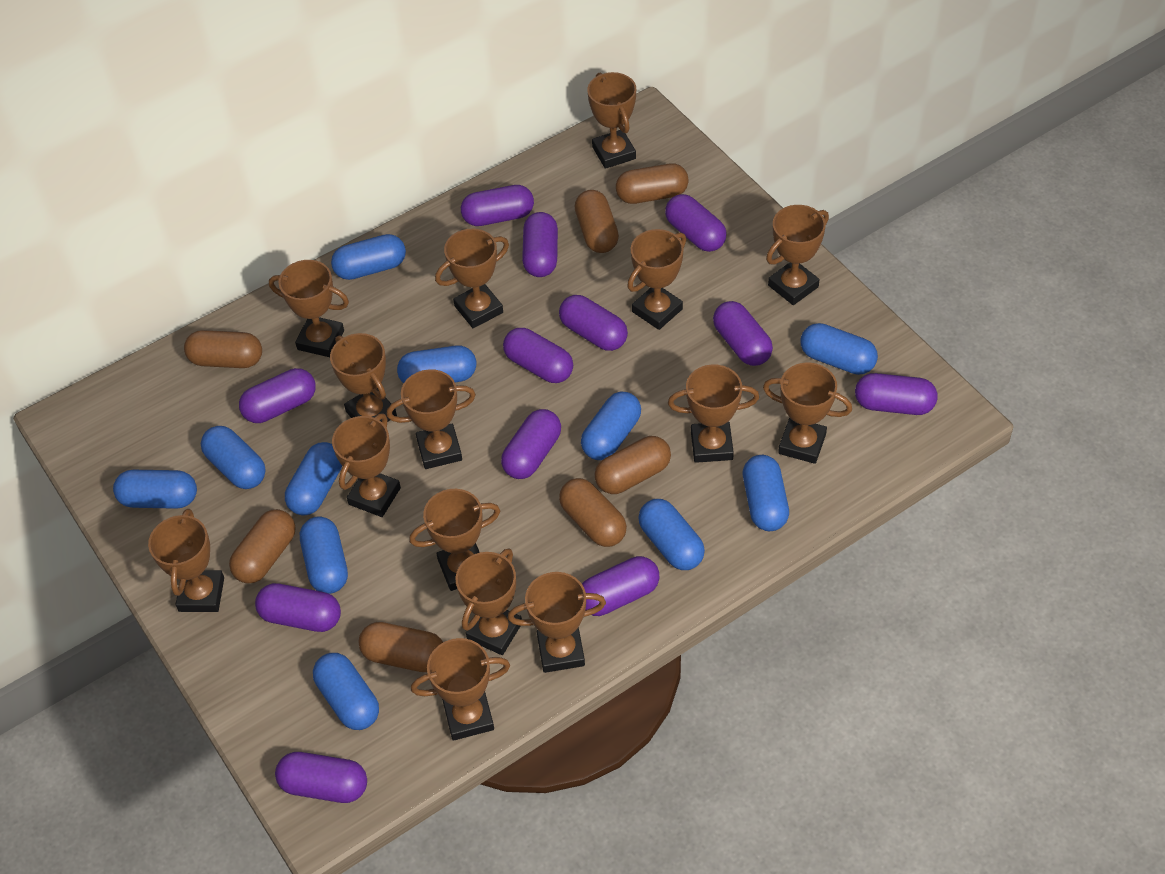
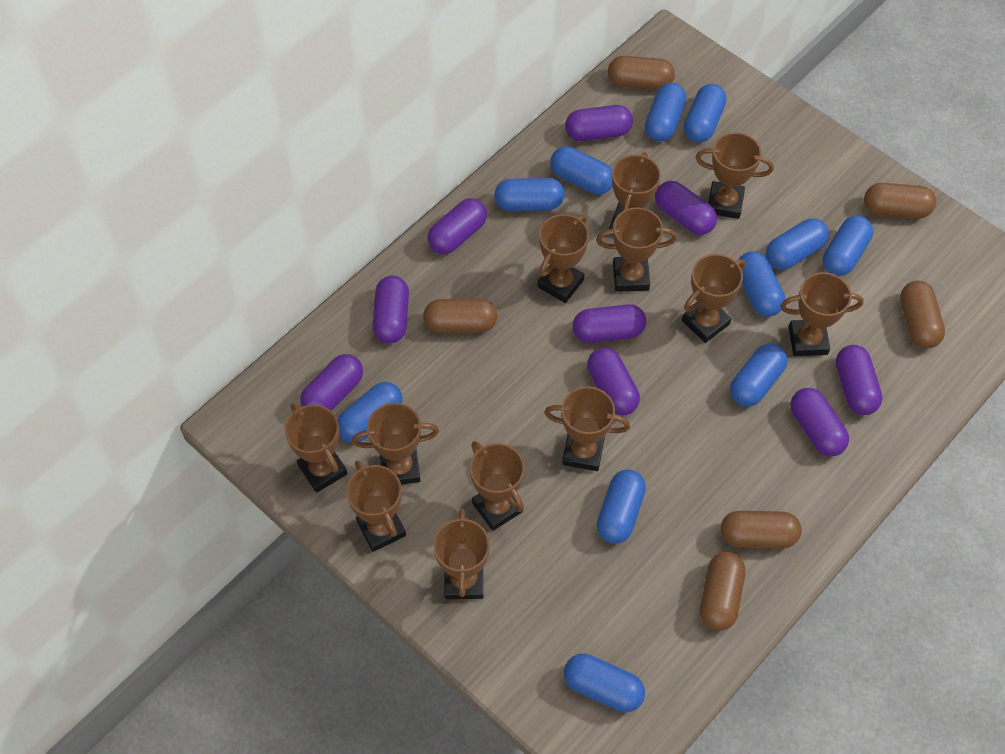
brown capsule: [184,330,262,368] [229,509,296,584] [359,622,443,672] [559,478,627,547] [575,190,619,253] [595,436,671,494] [616,163,689,204] = 7 -> [423,298,498,333] [608,56,675,90] [700,552,745,631] [721,511,802,549] [864,183,936,218] [900,281,945,349] = 6
brown trophy: [148,509,224,612] [269,260,349,357] [330,333,397,422] [332,414,401,517] [386,369,476,469] [409,489,500,591] [411,638,510,741] [435,229,509,328] [455,548,522,655] [508,572,606,673] [587,72,636,169] [627,229,686,330] [668,364,759,463] [763,363,852,464] [766,205,829,305] = 15 -> [285,403,348,493] [346,461,406,552] [352,403,439,485] [433,509,490,599] [470,441,525,531] [538,214,589,303] [544,386,630,471] [596,207,677,292] [610,152,661,235] [682,254,745,343] [696,132,774,219] [780,272,864,356] = 12
purple capsule: [239,368,316,423] [255,583,341,632] [275,752,367,803] [461,185,534,226] [501,409,561,479] [503,328,573,383] [522,212,558,277] [559,295,628,351] [582,556,659,616] [665,194,727,252] [713,301,773,366] [855,373,938,415] = 12 -> [300,354,363,411] [373,275,409,344] [428,198,487,254] [565,105,633,141] [573,304,646,343] [587,348,640,416] [655,181,717,235] [790,388,849,457] [836,345,882,415] = 9

